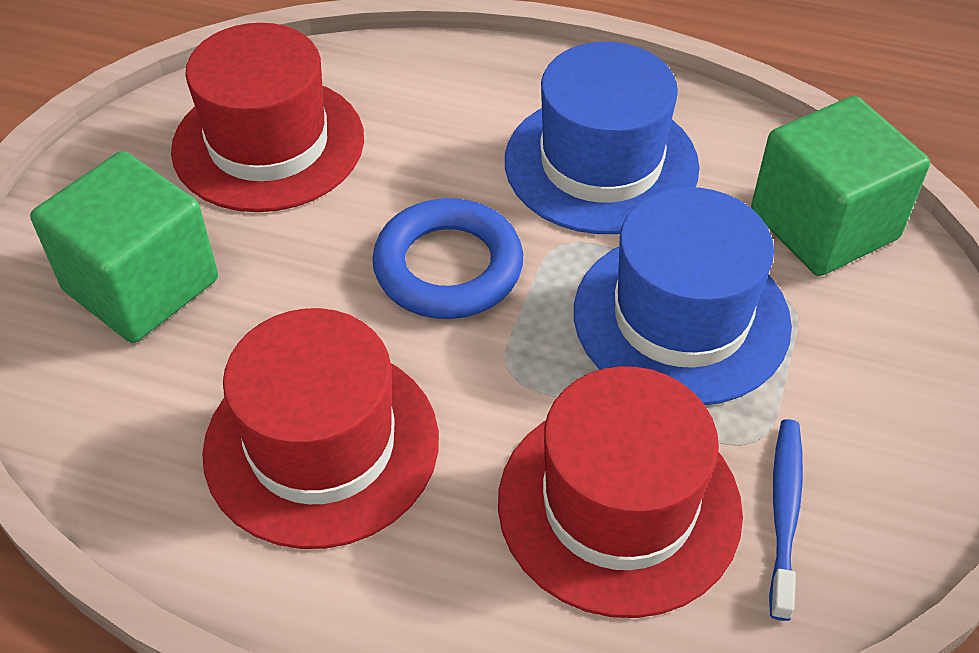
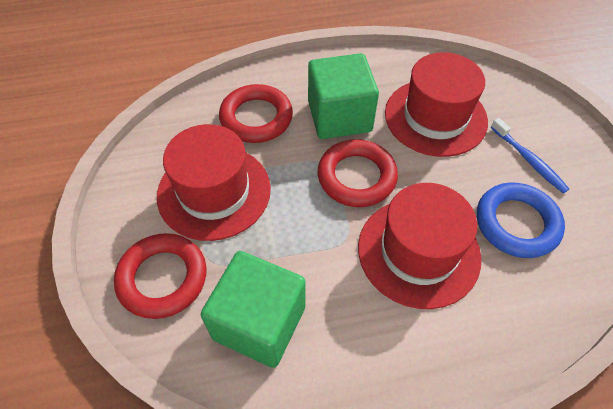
blue hat: [505,42,700,234] [574,187,792,405] = 2 -> none = 0
red ring: none = 0 -> [114,233,206,319] [219,84,293,143] [318,139,398,207] = 3

